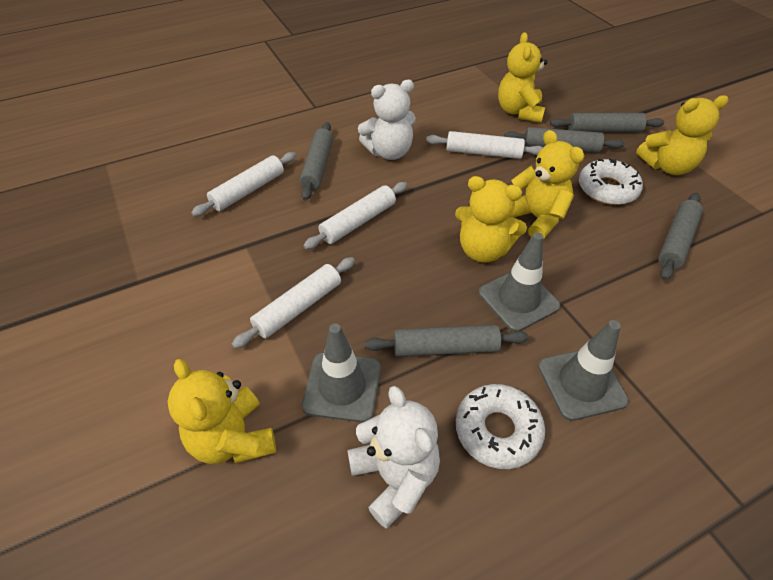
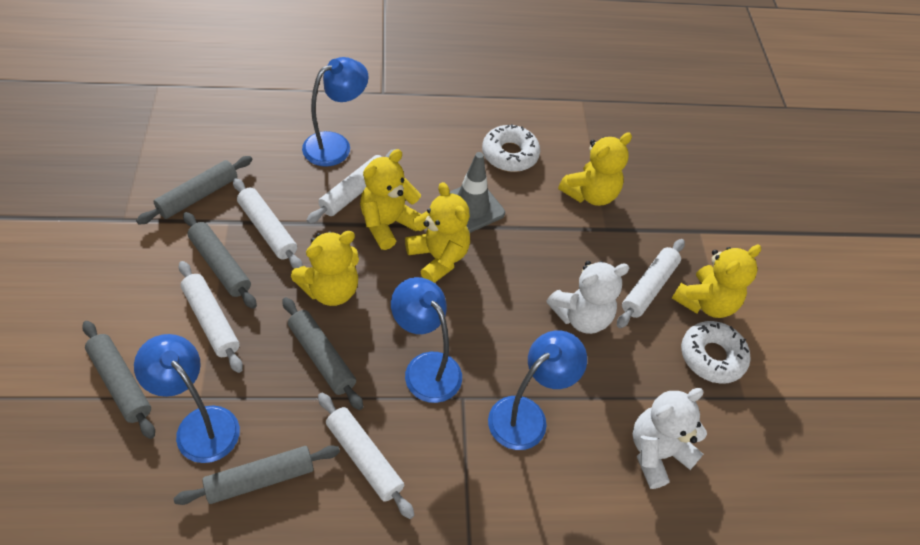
blue lamp: none = 0 -> [134,334,240,463] [302,57,369,167] [391,277,462,403] [488,330,587,450] = 4
grey traffic cone: [302,323,381,422] [479,232,560,332] [538,320,629,421] = 3 -> [450,152,505,233] = 1
white rolling pin: [191,152,296,217] [232,257,355,349] [303,182,407,249] [426,131,543,159] = 4 -> [179,261,243,373] [233,178,303,269] [307,149,396,224] [318,393,415,519] [617,239,685,328] = 5

